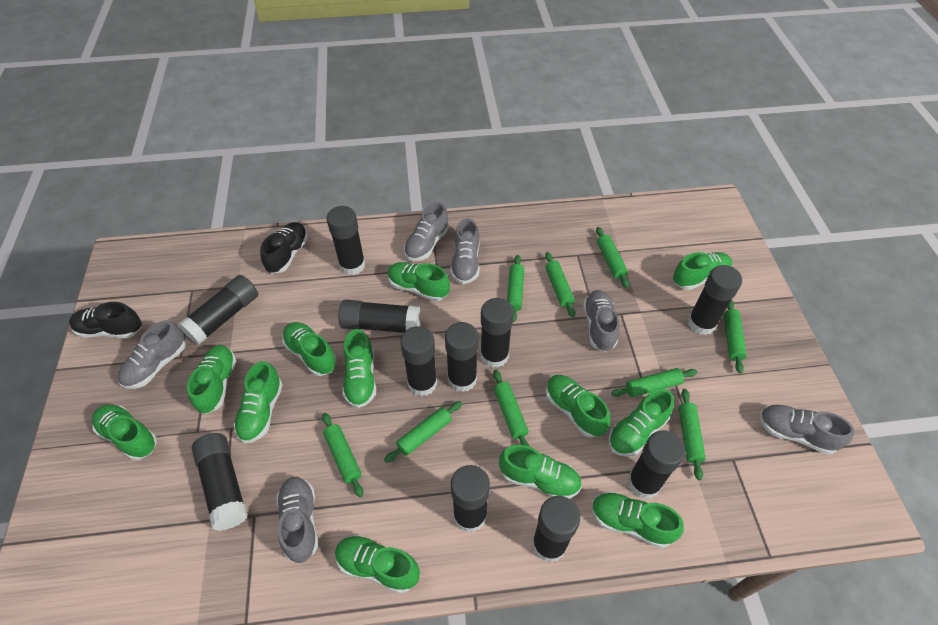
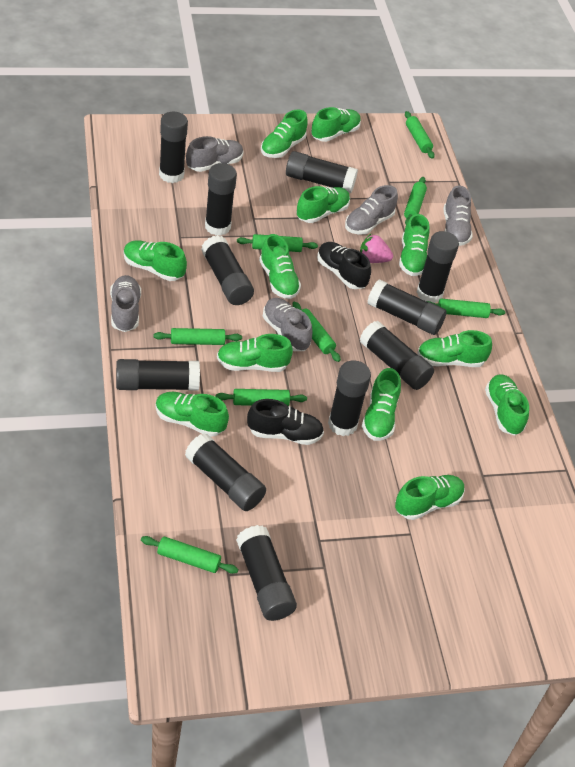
green rolling pin: [322,413,363,497] [384,401,462,463] [493,370,530,447] [507,255,524,322] [545,252,575,317] [596,227,629,288] [611,368,697,397] [679,389,706,480] [723,300,747,373] = 9 -> [141,536,238,574] [153,328,242,345] [216,389,307,406] [237,234,318,252] [292,302,341,362] [404,177,427,225] [405,111,435,159] [426,298,505,318] = 8
grey shoe: [118,320,186,389] [276,477,318,563] [404,202,449,261] [450,218,480,284] [583,290,620,352] [759,405,854,455] = 6 -> [110,275,141,332] [186,136,243,172] [263,298,312,351] [345,185,398,235] [444,185,473,246] = 5
pink strawberry: none = 0 -> [360,234,393,263] = 1

